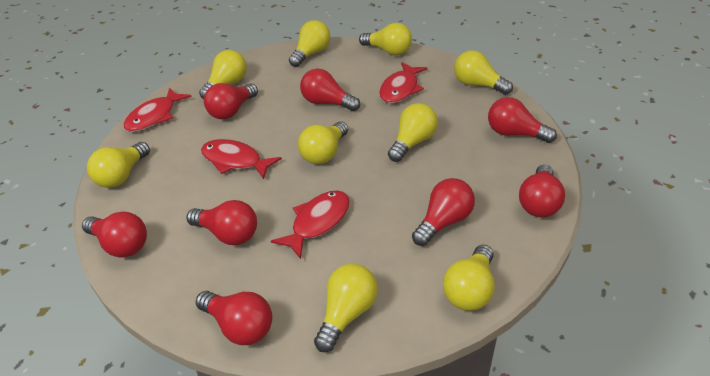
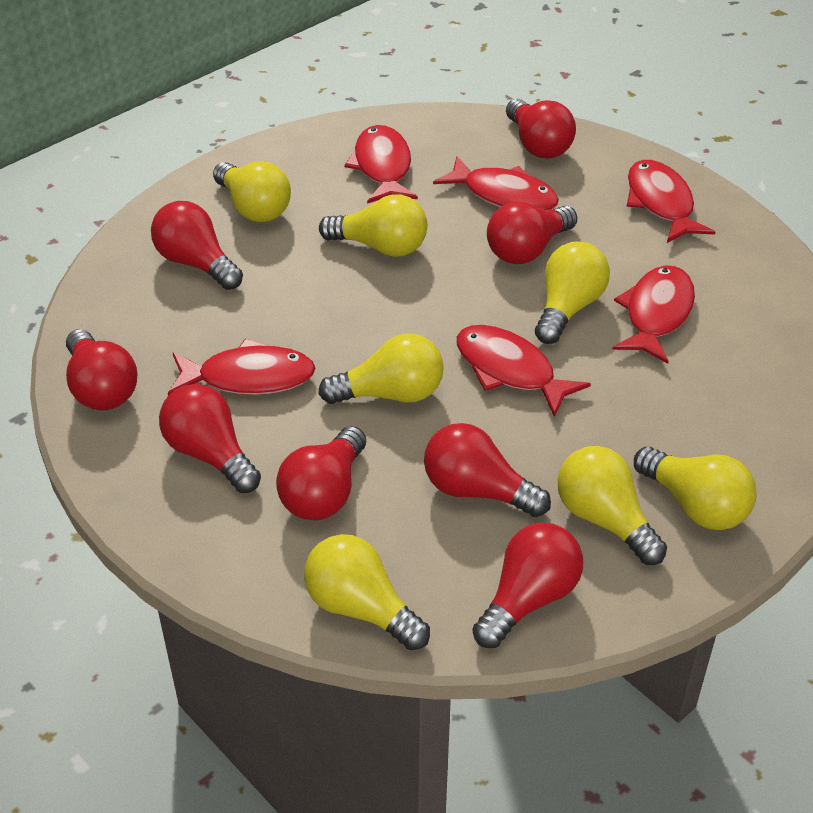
red fish: [124,88,192,132] [201,139,282,179] [271,191,350,259] [379,62,428,103] = 4 -> [168,339,316,396] [344,125,418,204] [433,156,559,210] [457,325,591,417] [612,265,695,364] [627,160,715,243] = 6
yellow light bulb: [87,142,150,188] [199,50,247,99] [289,20,330,67] [298,121,348,164] [314,264,378,352] [359,23,412,55] [388,103,438,162] [443,245,495,311] [454,50,513,95] = 9 -> [213,161,291,222] [304,534,430,650] [318,334,444,404] [319,194,427,257] [535,241,610,344] [557,446,667,565] [634,447,757,530] = 7

